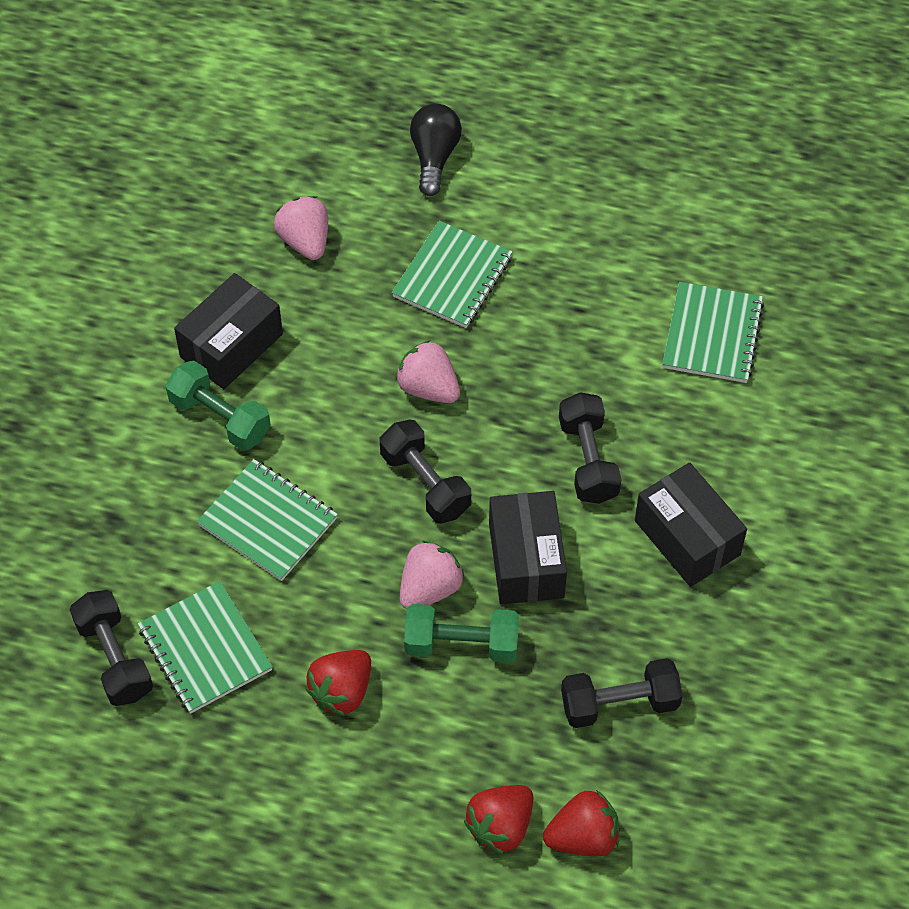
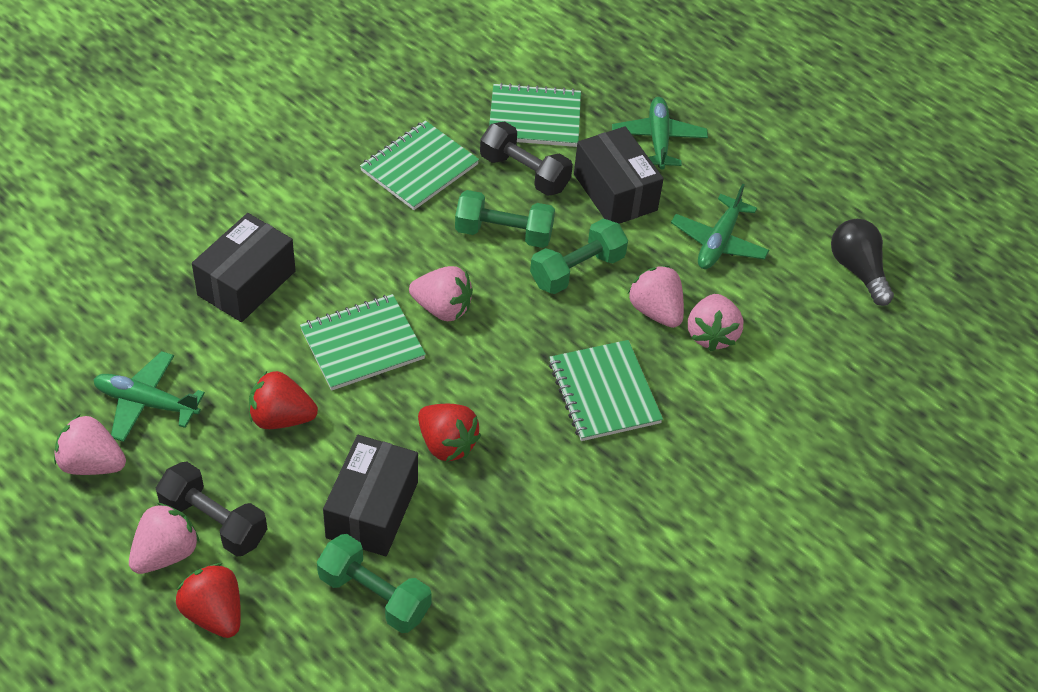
black dumbbell: [70,590,153,706] [380,420,471,524] [559,392,622,504] [561,658,682,728] = 4 -> [156,461,267,557] [480,122,573,196] = 2
green dumbbell: [165,361,271,451] [404,604,519,663] = 2 -> [317,534,432,633] [455,190,555,248] [530,219,628,294] = 3
green plane: none = 0 -> [93,351,205,442] [612,97,708,170] [671,184,769,269] = 3
pink strawberry: [274,196,328,260] [395,340,460,403] [400,541,465,609] = 3 -> [54,415,126,475] [129,503,199,574] [409,266,473,321] [628,266,684,328] [688,294,743,351] = 5

